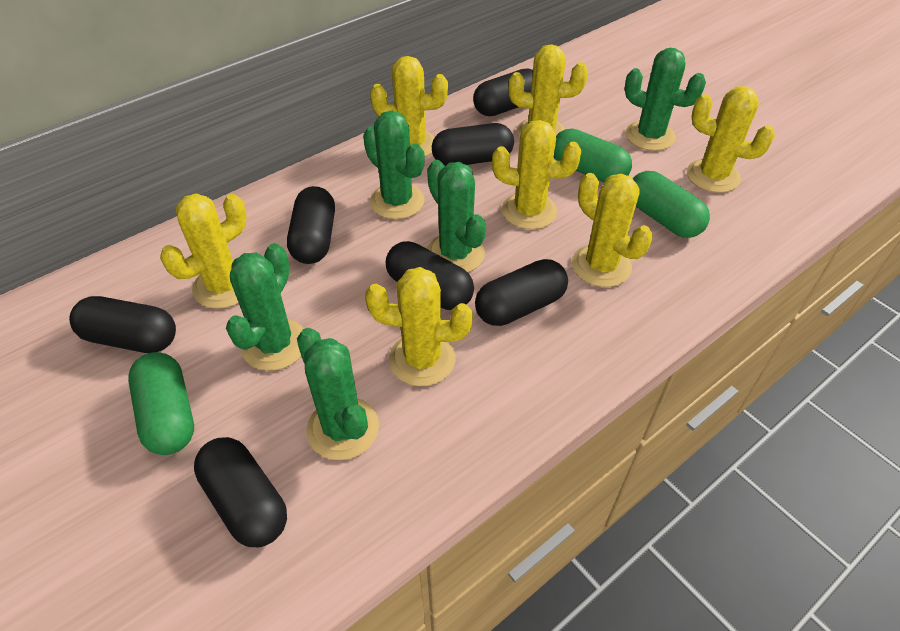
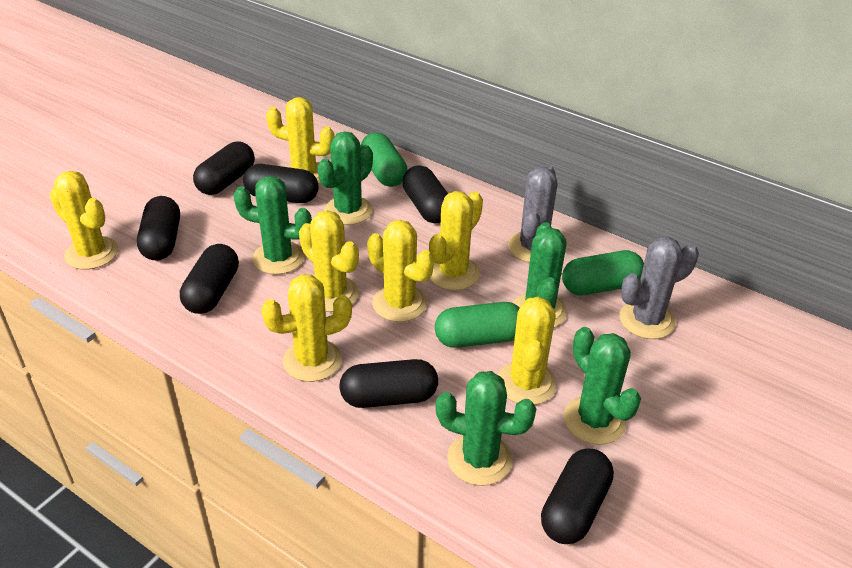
grey cactus: none = 0 -> [508,165,557,263] [620,237,699,339] = 2

